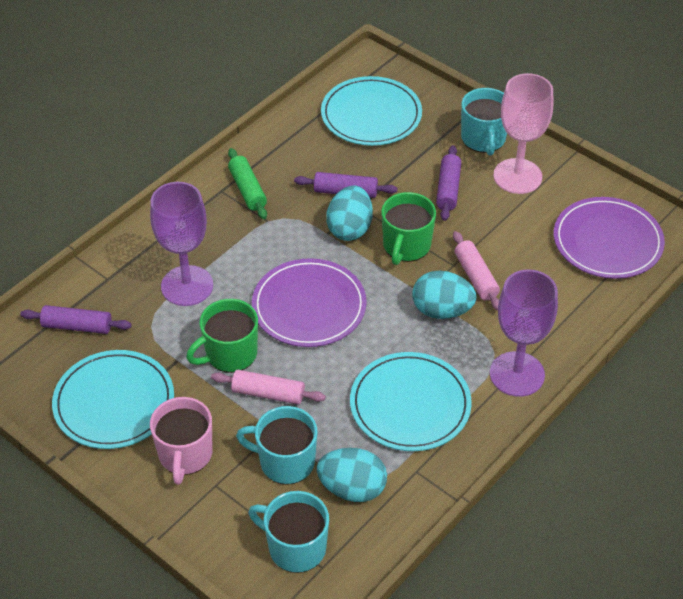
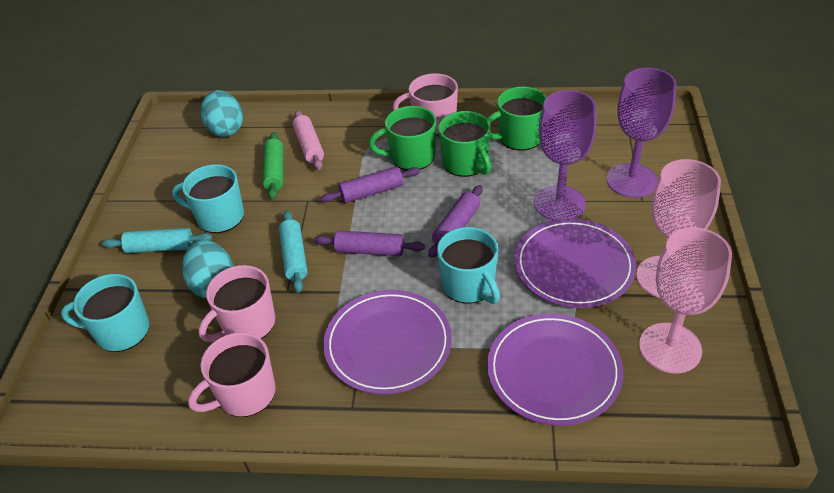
green mug: [186,299,258,373] [381,192,436,265] = 2 -> [369,106,436,170] [438,111,491,177] [487,87,547,150] = 3
pink goblet: [493,73,553,194] = 1 -> [636,159,721,298] [639,227,732,373] = 2
pink mug: [150,397,212,485] = 1 -> [188,332,276,417] [199,265,275,342] [392,73,458,135] = 3
pink rolling pin: [211,370,326,405] [453,231,500,311] = 2 -> [293,110,324,170] = 1
purple plate: [252,258,367,347] [554,197,665,279] = 2 -> [323,290,452,395] [487,313,623,426] [515,219,636,308] = 3
turquoise egg: [317,448,387,502] [326,185,373,241] [412,270,476,319] = 3 -> [182,240,234,298] [201,90,243,137] = 2
turquoise plate: [52,350,174,449] [321,76,422,146] [350,352,472,451] = 3 -> none = 0
turquoise rolling pin: none = 0 -> [102,228,212,253] [279,211,308,293] = 2

